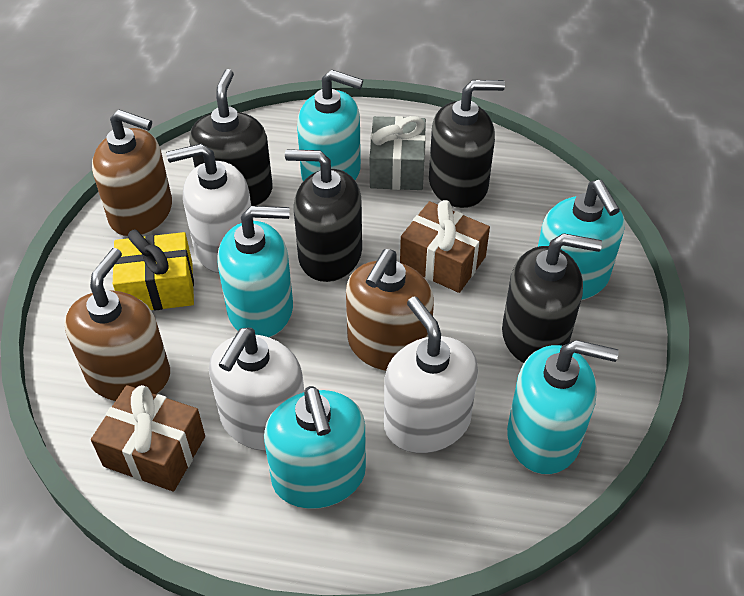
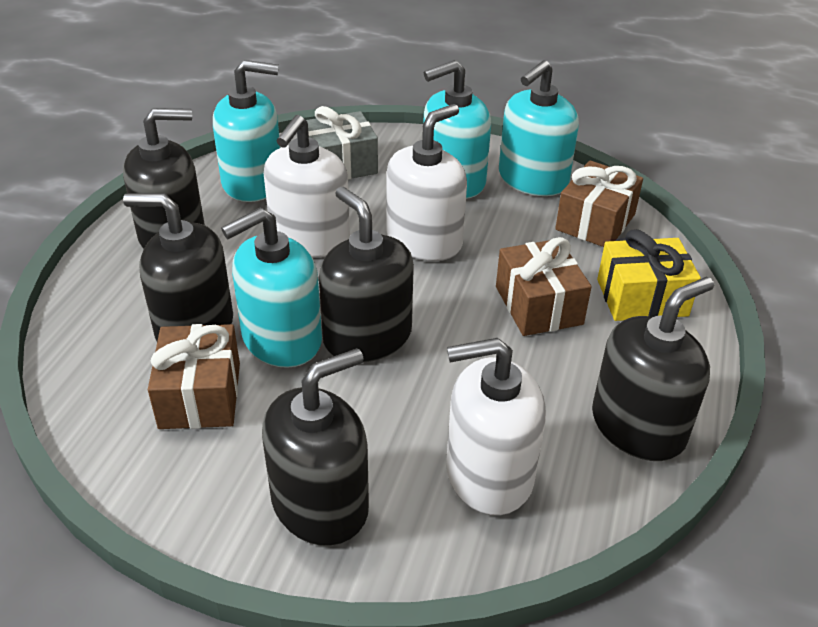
black soap dispenser: [189,69,273,206] [285,149,362,282] [429,80,505,208] [502,233,602,363] = 4 -> [123,108,205,249] [123,193,233,341] [262,348,369,546] [319,187,414,362] [592,277,714,461] = 5
brown gift: [91,385,205,492] [400,200,490,293] = 2 -> [148,324,240,429] [496,237,592,336] [555,161,643,247] = 3
brown soap dispenser: [65,248,170,401] [92,110,172,237] [346,249,434,371] = 3 -> none = 0
turquoise soap dispenser: [217,206,293,337] [264,386,366,509] [297,70,363,181] [507,340,619,474] [538,180,625,300] = 5 -> [213,60,280,202] [221,208,322,368] [423,60,491,199] [499,60,579,196] = 4

